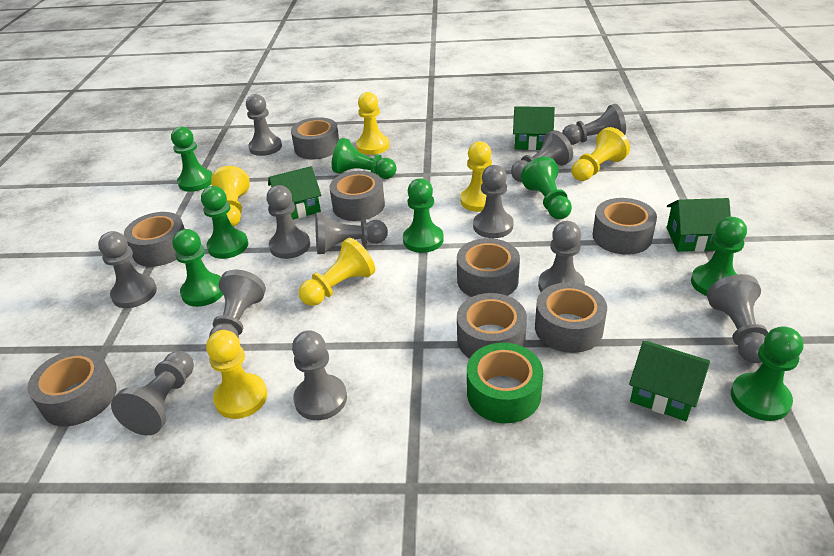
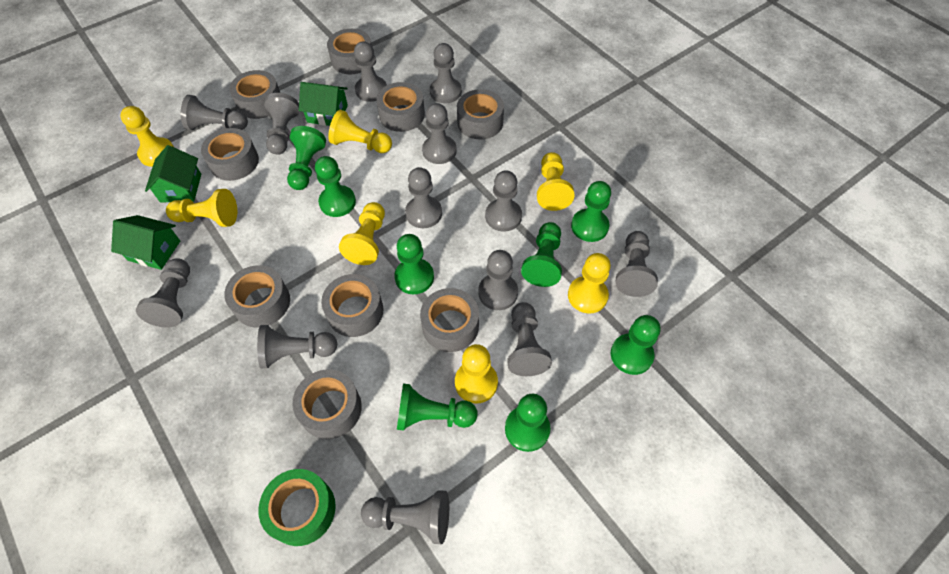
green house: [268,166,321,220] [513,106,555,150] [629,341,710,421] [667,198,731,252] = 4 -> [111,215,180,270] [145,145,201,202] [299,82,348,126] = 3
grey pawn: [98,231,157,308] [111,351,194,435] [209,270,266,338] [246,94,282,156] [267,185,310,259] [292,330,347,420] [315,212,388,254] [473,165,514,238] [511,130,573,182] [538,221,585,292] [562,104,626,145] [707,274,768,363] = 12 -> [136,258,190,328] [181,95,248,130] [257,325,337,368] [264,93,299,155] [354,41,387,102] [361,490,449,544] [405,167,442,228] [422,103,457,164] [430,43,462,103] [478,250,518,310] [485,170,522,232] [507,302,552,376] [616,231,658,297] = 13
grey tape: [27,349,117,427] [124,212,185,267] [291,117,339,159] [329,171,385,221] [457,238,520,297] [457,293,527,358] [535,282,607,353] [593,198,657,255] = 8 -> [201,128,259,181] [224,265,290,328] [230,70,280,119] [292,369,362,439] [321,274,383,337] [327,29,372,74] [376,82,425,132] [420,288,479,352] [457,89,504,139] = 9
yellow pawn: [206,330,267,419] [211,166,249,227] [299,238,375,306] [356,92,389,155] [460,141,492,212] [572,127,630,181] = 6 -> [120,106,174,167] [166,189,237,227] [328,110,392,153] [339,202,385,265] [455,344,498,404] [537,152,575,211] [568,253,611,314] = 7

